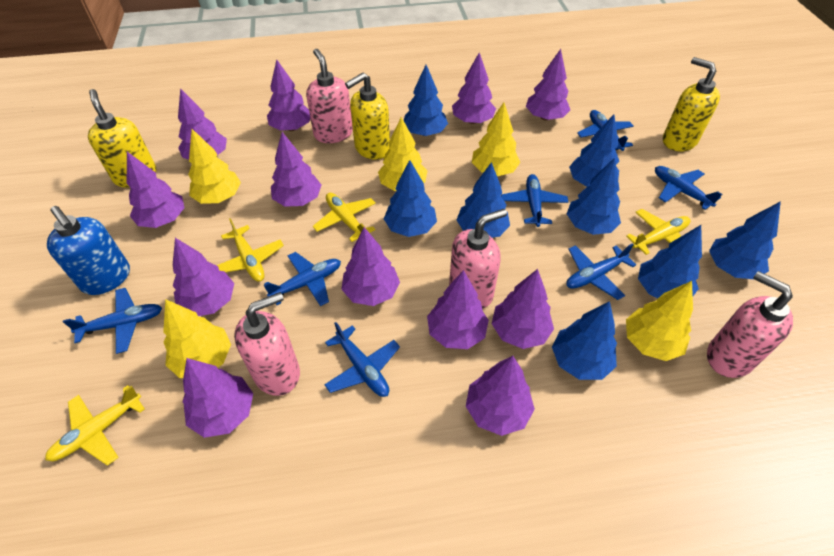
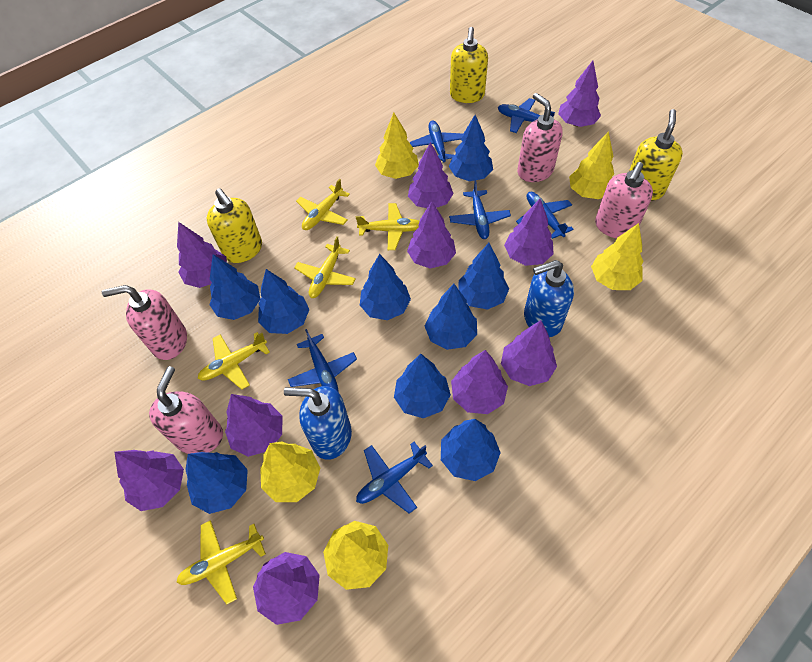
blue plane: [63,288,162,354] [263,252,341,306] [324,322,400,397] [501,174,568,227] [566,243,636,300] [577,110,634,151] [655,166,722,210] = 7 -> [288,329,357,392] [356,442,433,514] [410,120,463,162] [449,180,511,239] [498,98,555,133] [516,192,574,239] = 6
blue soap dispenser: [47,206,130,295] = 1 -> [284,386,352,460] [524,260,574,337] = 2
blue tree: [384,160,437,237] [404,65,448,136] [457,162,510,238] [552,301,617,380] [567,158,621,235] [569,114,619,187] [638,225,702,298] [709,201,781,280] = 8 -> [185,452,248,514] [210,254,260,320] [258,269,309,334] [360,254,411,320] [394,354,451,418] [425,284,477,350] [441,419,501,481] [449,115,493,181] [458,243,509,310] = 9
purple tree: [127,152,185,228] [173,238,234,316] [178,88,227,160] [183,358,253,438] [267,59,310,131] [271,132,321,207] [341,227,400,306] [427,270,489,349] [452,53,496,124] [466,356,535,436] [491,269,554,349] [526,49,570,120] = 12 -> [115,450,184,511] [177,222,227,288] [225,394,283,457] [253,552,320,625] [407,201,456,269] [408,142,454,208] [451,350,508,414] [501,320,557,386] [504,199,554,266] [558,61,601,127] = 10
yellow plane: [45,385,145,466] [216,218,284,282] [313,193,376,242] [626,209,691,255] = 4 -> [177,520,266,604] [198,332,270,389] [294,236,356,298] [296,179,350,230] [356,203,420,250] = 5

